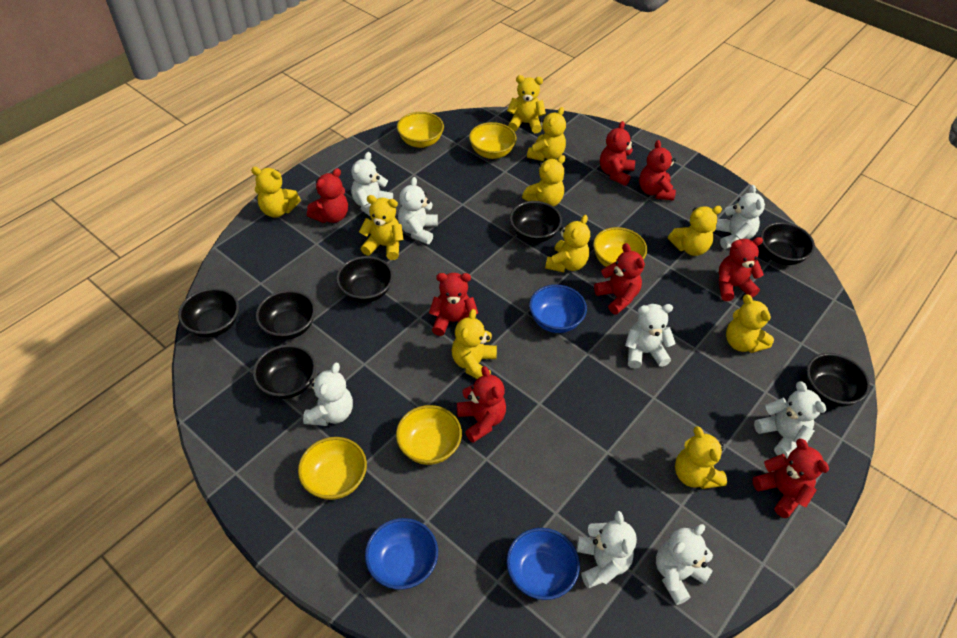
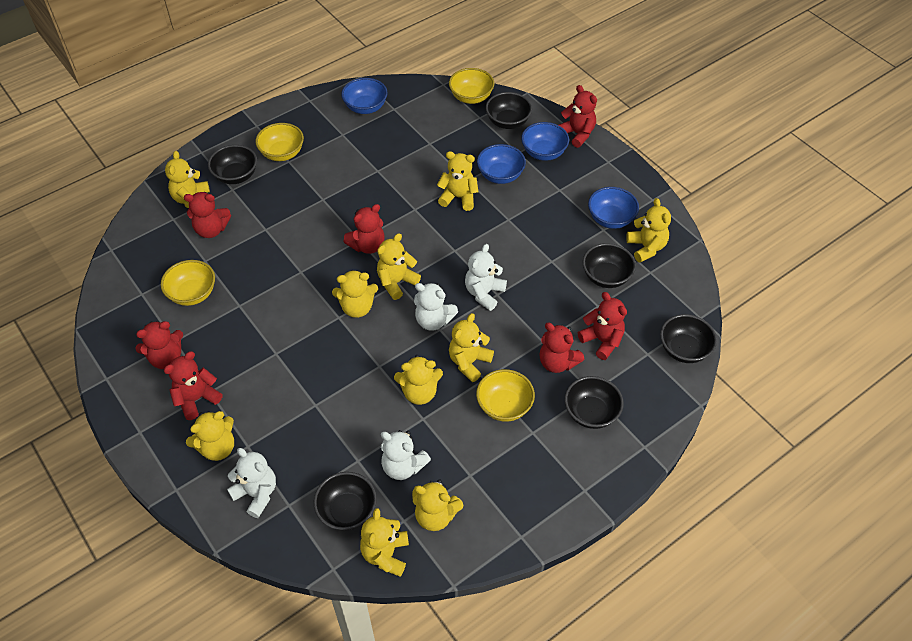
black bowl: [178,288,239,338] [253,344,316,399] [256,290,316,340] [336,256,393,303] [510,201,562,243] [760,222,815,265] [807,353,870,407] = 7 -> [208,145,257,184] [314,472,377,531] [486,92,532,129] [565,376,624,429] [583,243,636,288] [660,314,717,363] = 6
blue bowl: [365,518,438,590] [506,528,580,600] [529,284,587,333] = 3 -> [341,78,388,114] [477,144,526,184] [521,122,569,161] [588,187,639,229] = 4
red teddy bear: [307,168,348,223] [429,273,478,336] [457,366,506,443] [594,243,645,315] [600,121,635,186] [639,140,676,201] [719,237,764,301] [752,439,829,518] = 8 -> [135,321,183,369] [164,351,223,420] [184,192,231,238] [344,204,385,254] [539,322,584,373] [559,85,597,148] [578,292,627,360] = 7
white teddy bear: [303,363,353,426] [351,152,393,216] [398,177,438,244] [577,511,637,588] [625,304,676,369] [656,524,713,605] [716,185,765,249] [754,381,826,458] = 8 -> [227,448,276,518] [381,430,431,480] [414,283,458,331] [465,244,507,311] = 4
yellow bowl: [298,437,367,500] [396,405,462,465] [397,112,444,148] [469,122,517,159] [593,227,647,267] = 5 -> [161,260,215,306] [256,123,304,161] [449,68,494,104] [476,369,535,422] = 4

